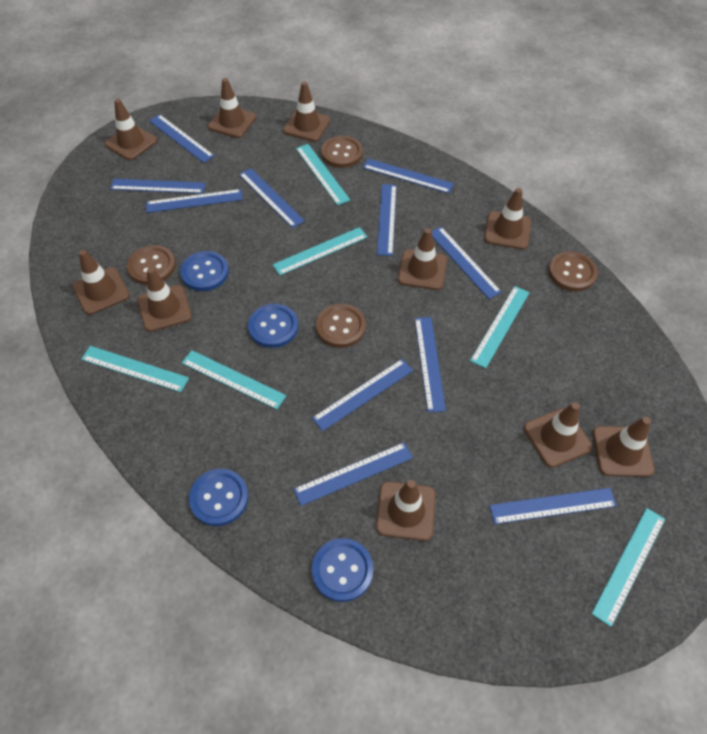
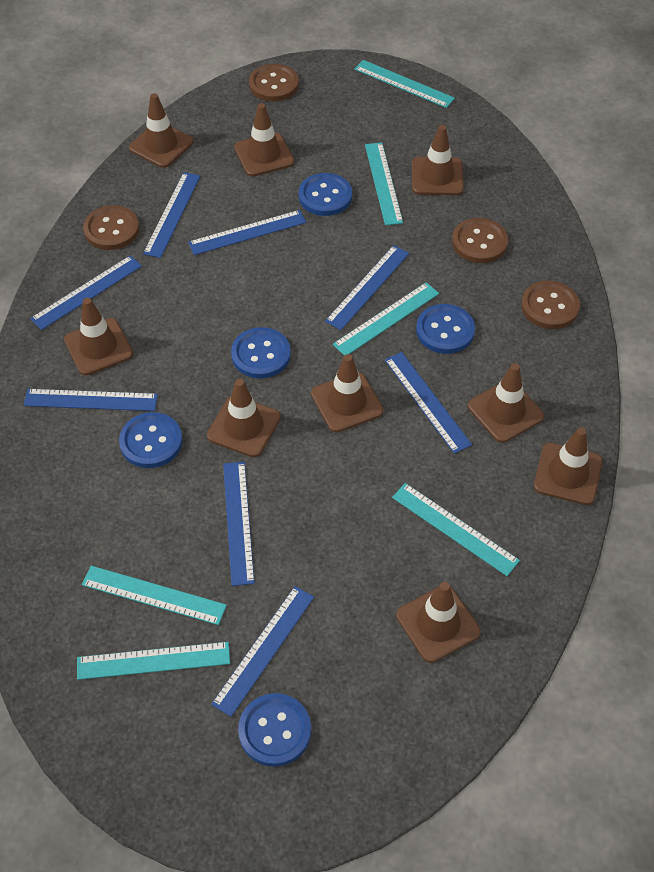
blue button: [180,251,229,291] [189,469,248,526] [248,304,298,348] [312,538,373,602] = 4 -> [119,412,183,468] [231,327,291,378] [238,693,311,767] [299,173,352,216] [416,304,475,354] = 5
blue ruler: [110,179,206,194] [146,189,243,213] [149,114,215,163] [239,168,305,228] [293,442,413,506] [312,359,413,431] [363,158,454,193] [377,184,397,256] [415,317,446,412] [432,227,502,299] [489,488,617,524] = 11 -> [24,389,158,411] [30,255,142,330] [143,172,200,258] [188,210,306,255] [211,586,314,717] [223,462,255,586] [325,245,409,330] [385,352,472,454] = 8
brown traffic cone: [72,250,130,315] [105,99,157,160] [138,268,192,332] [208,78,256,138] [283,82,331,142] [376,480,436,541] [398,228,447,290] [484,188,531,250] [524,402,592,468] [593,417,654,477] = 10 -> [64,298,133,376] [129,93,193,168] [207,379,281,457] [234,103,294,177] [311,354,383,432] [396,582,481,663] [412,125,464,195] [468,363,544,443] [534,427,603,505] = 9

